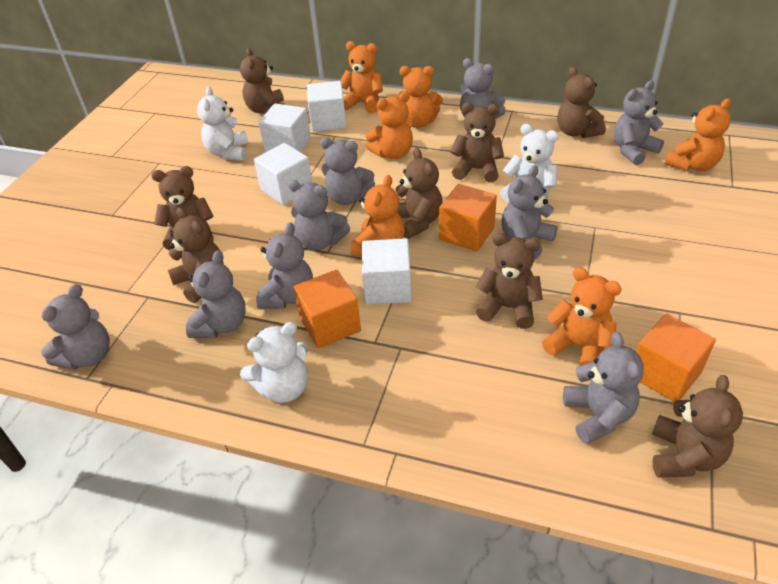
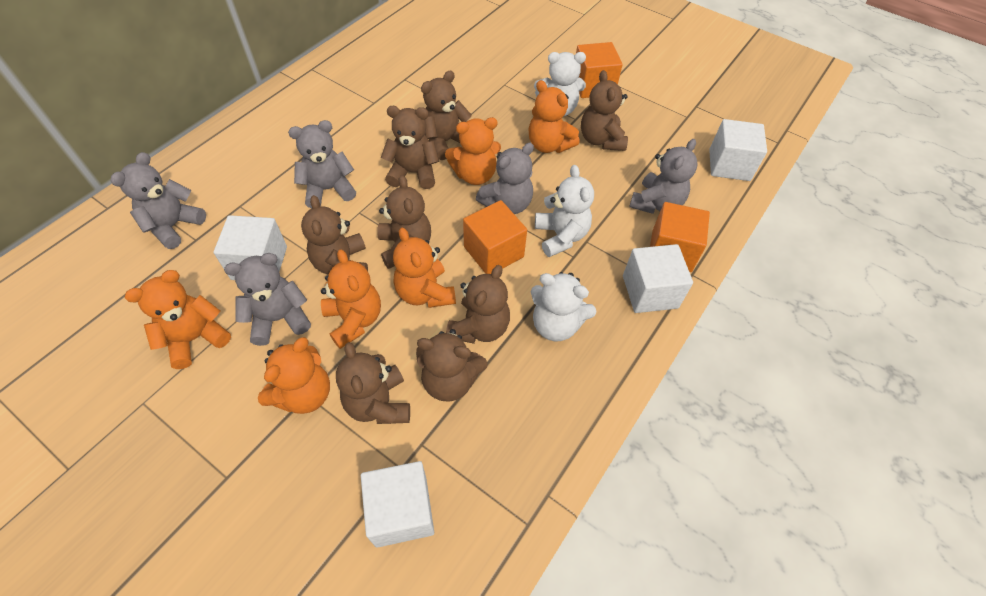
grey teddy bear: [41,284,110,370] [186,250,246,338] [256,223,313,309] [288,180,350,251] [320,137,375,205] [460,58,506,119] [501,165,558,260] [563,332,644,444] [614,80,664,165] = 9 -> [111,152,206,249] [224,253,311,346] [288,120,356,209] [476,143,534,214] [629,139,698,214] = 5

